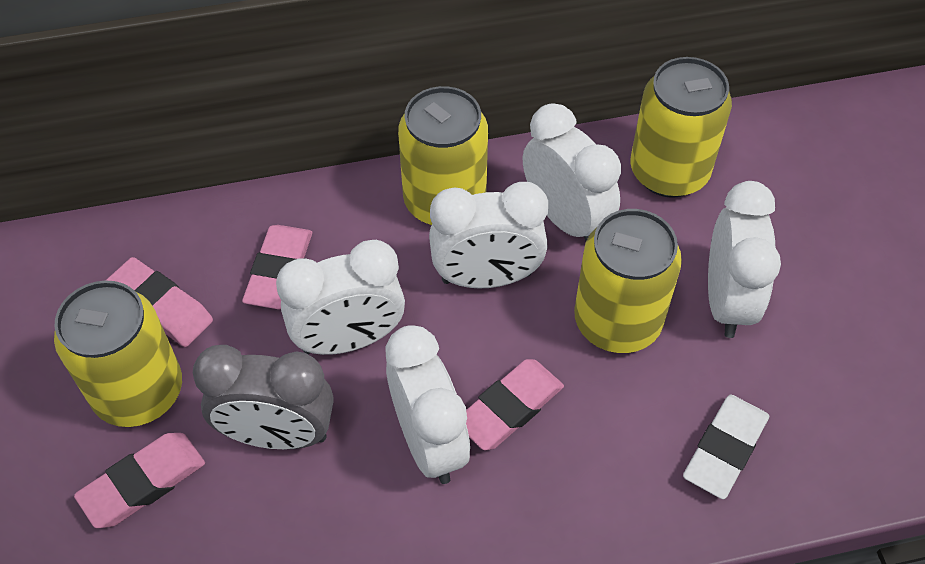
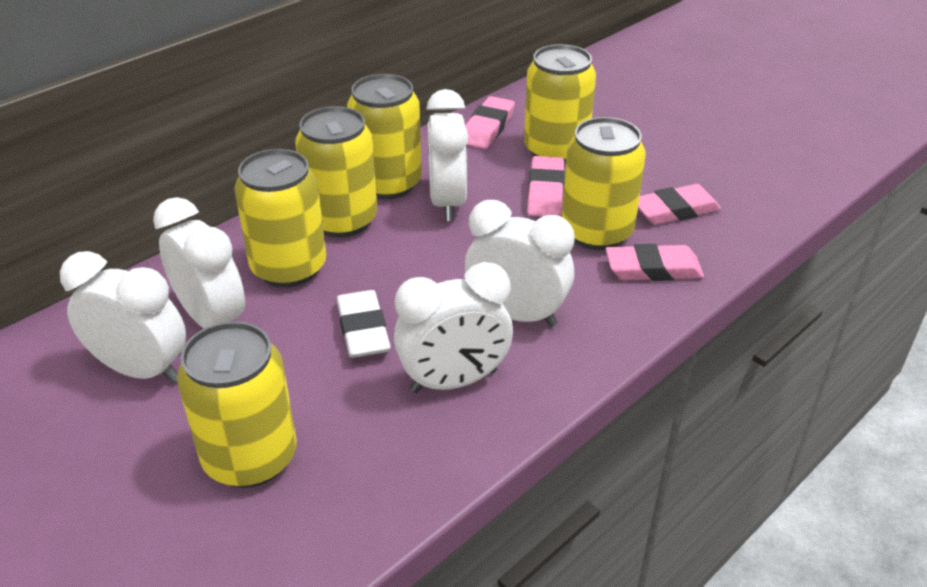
grey clock: [193,345,333,449] = 1 -> none = 0
yellow can: [54,280,182,427] [398,86,488,225] [574,209,682,353] [630,57,732,198] = 4 -> [177,321,297,488] [234,149,326,288] [295,106,377,238] [347,74,422,199] [524,44,596,164] [561,117,646,250] = 6

